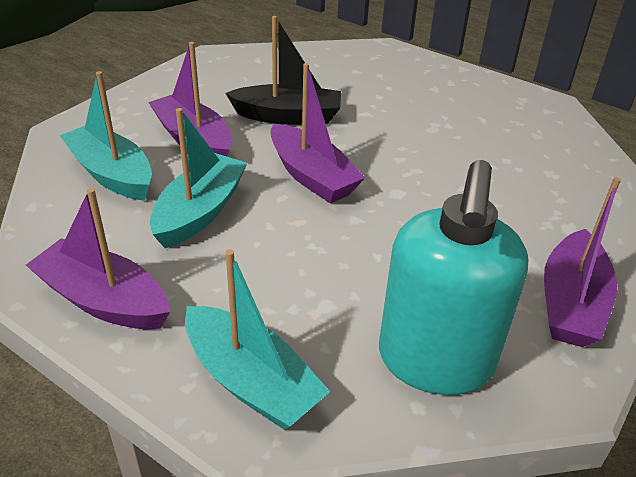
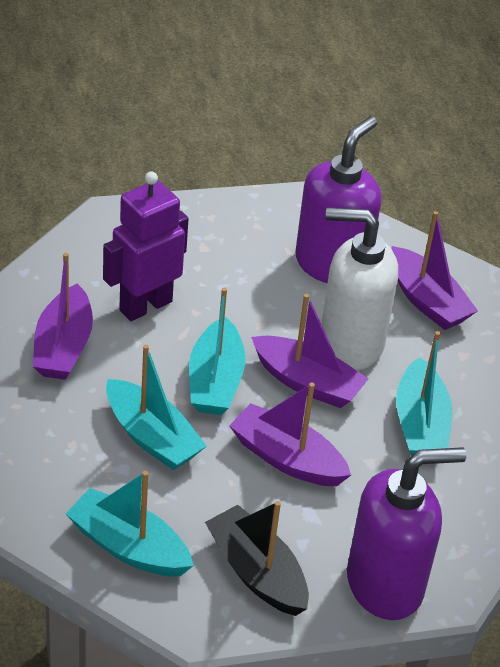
purple robot: none = 0 -> [103,171,189,321] = 1
purple soap dispenser: none = 0 -> [295,116,381,283] [347,447,466,620] = 2
turquoise boat: [60,71,152,201] [150,108,248,248] [185,249,330,430] = 3 -> [66,471,193,576] [106,345,207,470] [189,287,245,415] [396,331,452,456] = 4
turquoise soap dispenser: [379,160,529,395] = 1 -> none = 0
white soap dispenser: none = 0 -> [321,208,398,371] = 1

